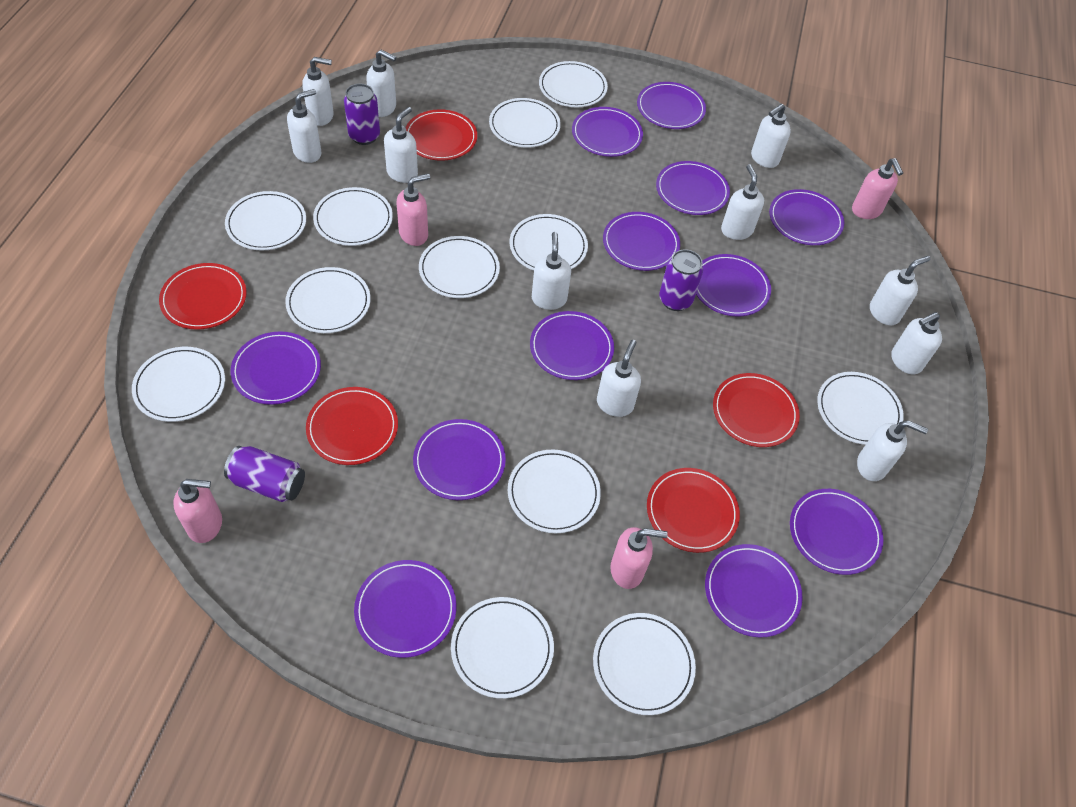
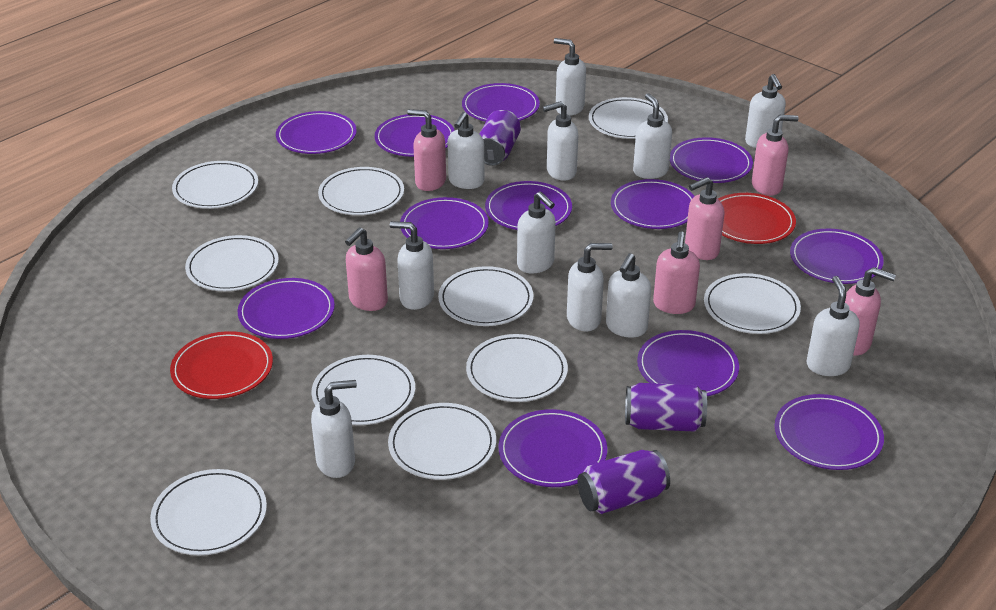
pink soap dispenser: [173,479,222,543] [397,173,430,246] [610,527,668,589] [852,158,903,219] = 4 -> [345,227,388,311] [407,109,446,191] [653,231,700,314] [685,177,725,260] [752,115,799,196] [845,267,896,356] = 6
red plate: [159,263,247,330] [306,387,398,465] [405,109,477,161] [647,468,740,553] [713,373,800,447] = 5 -> [170,331,273,399] [718,193,796,244] = 2
white plate: [132,347,225,422] [225,191,306,250] [285,267,371,333] [313,187,393,246] [419,236,500,298] [451,597,554,699] [489,98,561,148] [508,449,601,533] [510,214,588,271] [539,61,608,107] [593,613,696,715] [817,372,904,445] = 12 -> [150,469,267,555] [172,161,258,209] [185,235,279,291] [312,355,415,425] [318,167,404,215] [388,403,496,480] [438,266,533,326] [466,334,568,402] [589,97,668,139] [704,273,801,334] = 10

